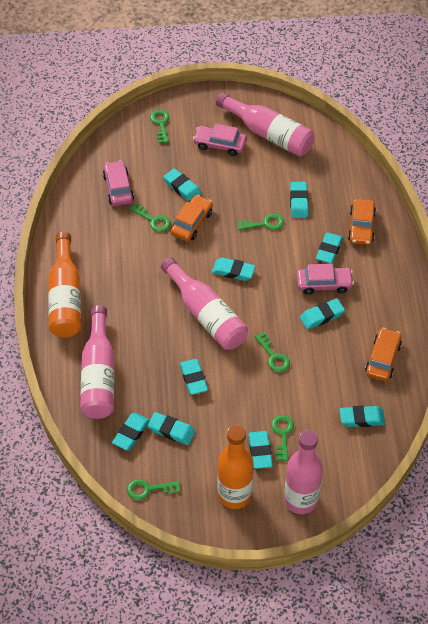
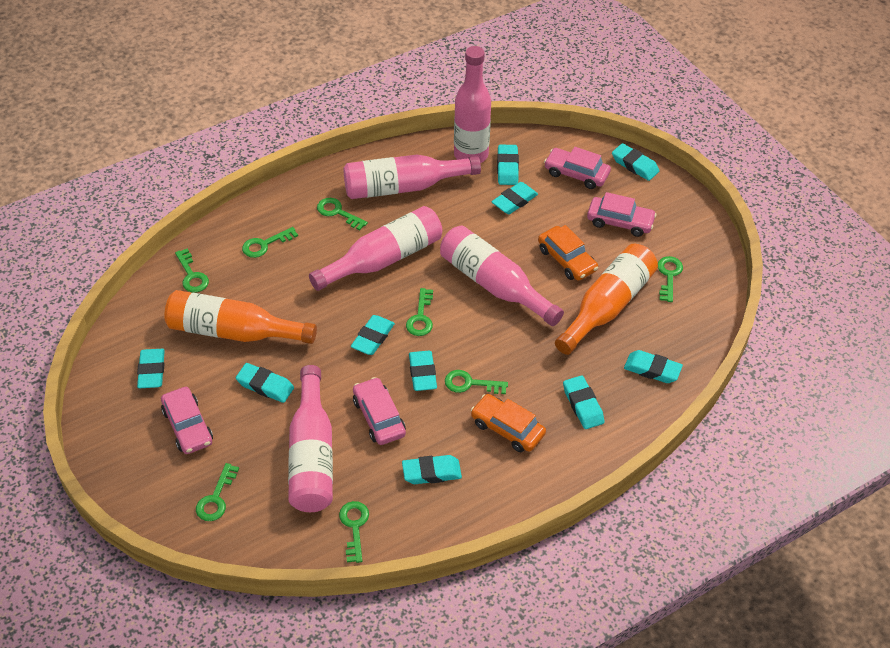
green key: [127,479,180,500] [130,203,171,232] [150,110,169,143] [237,213,284,230] [255,332,290,372] [271,415,294,461] = 6 -> [175,249,209,293] [196,463,239,521] [242,227,298,258] [317,198,368,231] [339,501,369,563] [406,288,433,336] [445,370,508,394] [658,256,683,302] = 8
orange car: [171,195,213,241] [348,199,376,245] [365,328,402,381] = 3 -> [471,394,546,452] [538,225,598,281] = 2
pink bottle: [80,305,114,419] [161,257,248,350] [216,92,315,156] [284,430,323,514] = 4 -> [288,365,333,512] [309,206,442,291] [343,155,481,199] [440,226,564,326] [454,46,491,163] = 5
pink car: [103,160,134,206] [193,124,247,156] [297,264,354,295] = 3 -> [161,387,213,454] [353,377,406,445] [544,147,611,189] [587,192,657,237] = 4

